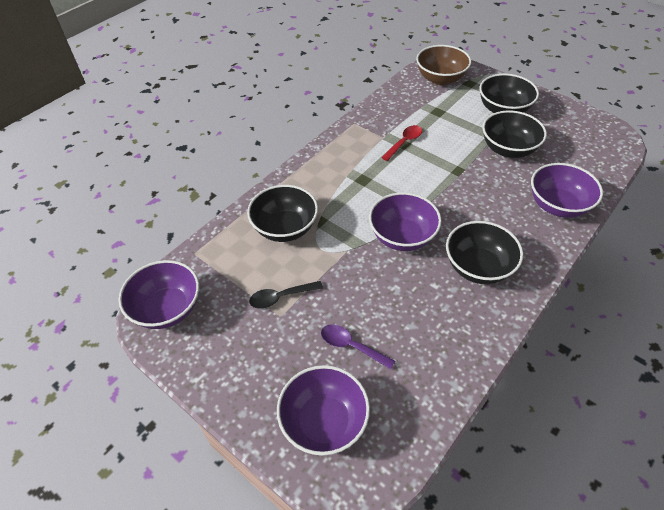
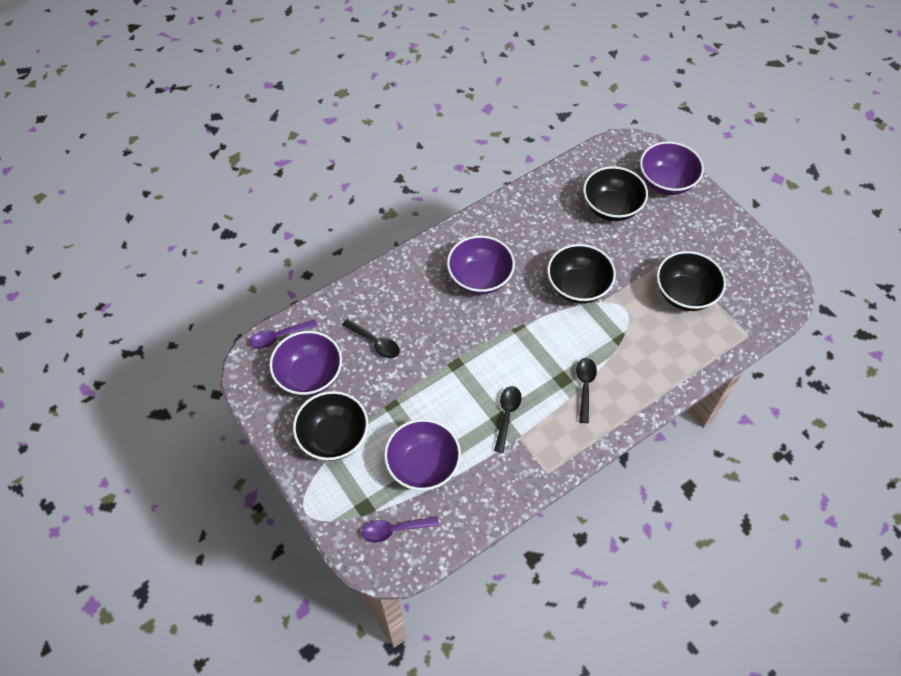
black spoon: [249,281,323,309] = 1 -> [342,319,400,358] [494,386,522,453] [576,358,597,423] = 3
brown bowl: [416,45,471,85] = 1 -> none = 0
purple spoon: [321,324,395,369] = 1 -> [250,319,317,349] [362,516,439,543] = 2
red spoon: [382,125,422,161] = 1 -> none = 0

